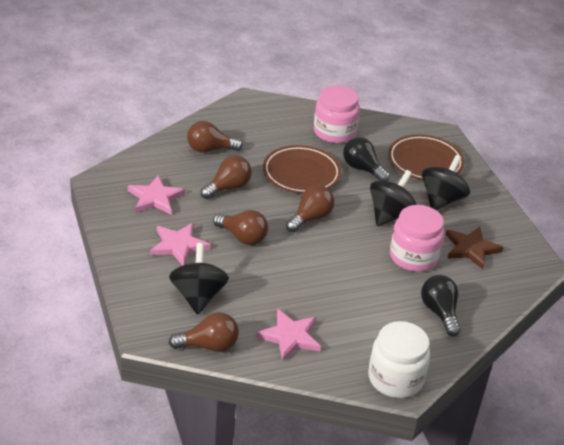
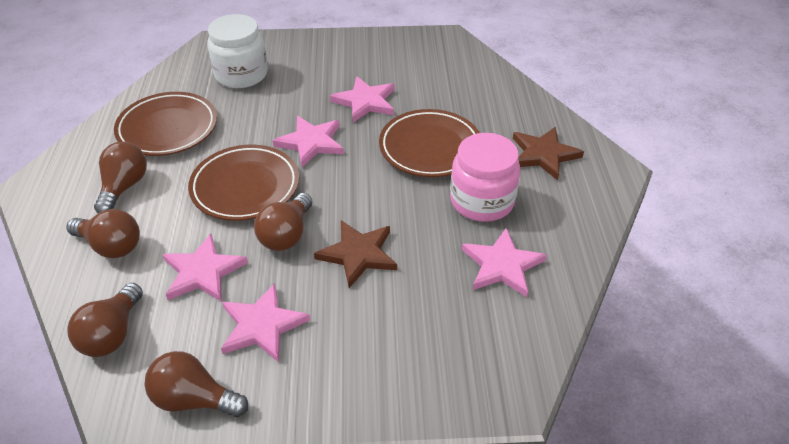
black light bulb: [343,137,390,181] [421,275,461,336] = 2 -> none = 0
black spinning top: [169,243,229,315] [370,170,417,226] [422,155,470,210] = 3 -> none = 0
brown plate: [263,145,341,194] [388,135,465,180] = 2 -> [114,92,217,156] [188,145,299,221] [379,109,480,177] = 3
brown star: [446,227,504,269] = 1 -> [314,220,397,288] [513,127,584,180] = 2
pink jar: [314,85,360,143] [390,205,444,272] = 2 -> [450,133,520,222] = 1
pink star: [128,175,185,215] [150,223,211,266] [256,309,321,361] = 3 -> [162,234,248,302] [221,283,310,362] [273,116,344,167] [330,76,395,122] [462,228,547,297] = 5

